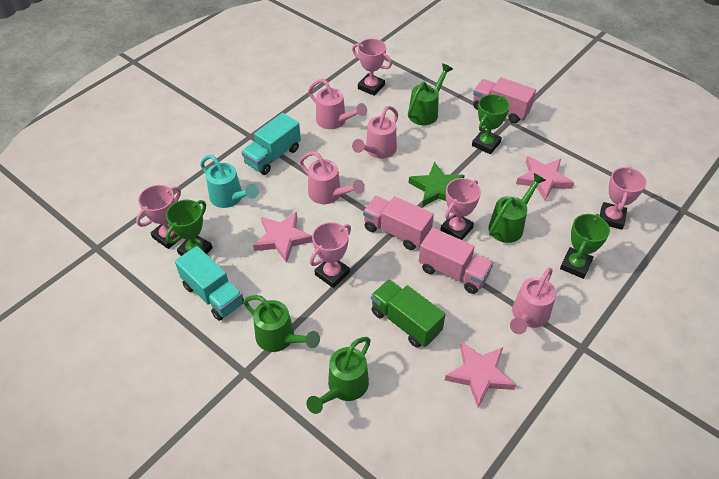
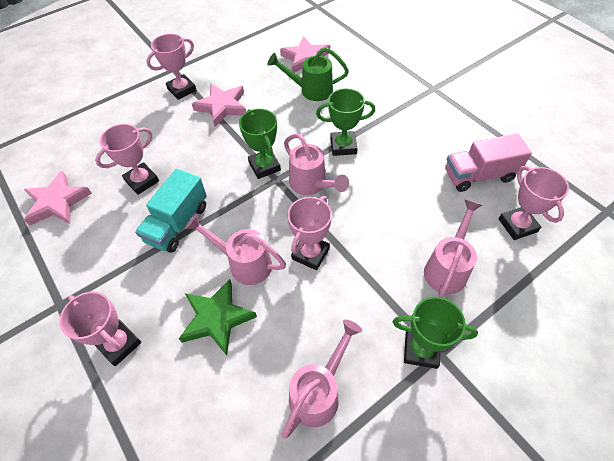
green truck: [371,279,446,348] = 1 -> none = 0
green watering can: [243,295,320,352] [306,337,371,414] [408,63,453,125] [488,173,546,243] = 4 -> [268,47,349,101] = 1
pink truck: [363,196,434,250] [419,228,493,294] [473,77,536,123] = 3 -> [445,133,532,192] = 1
turquoise truck: [175,246,244,321] [241,113,301,175] = 2 -> [135,169,207,253] = 1
turquoise watering can: [200,155,259,208] = 1 -> none = 0

